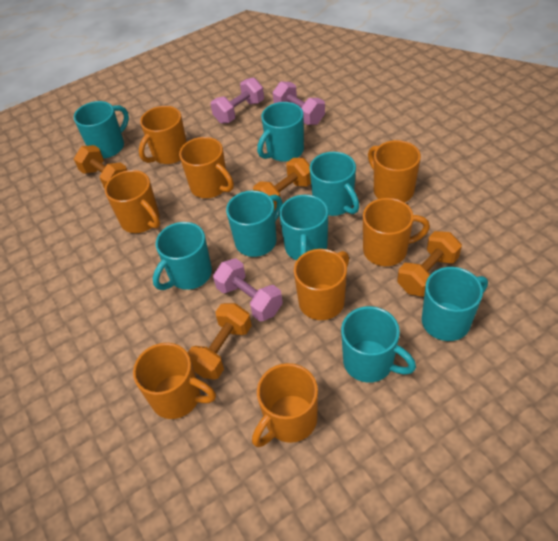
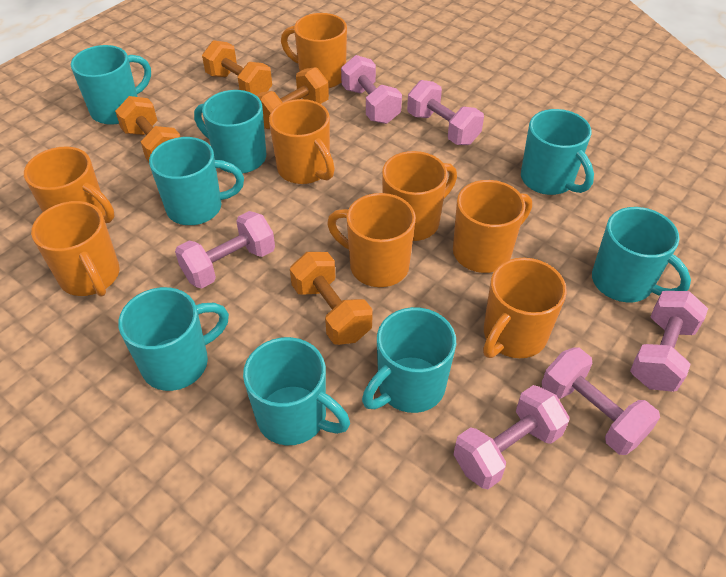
pink dumbbell: [211,77,264,124] [213,258,283,321] [273,81,325,125] = 3 -> [175,211,275,288] [341,55,402,124] [407,80,484,145] [453,385,569,489] [541,347,660,455] [630,291,708,392] = 6

